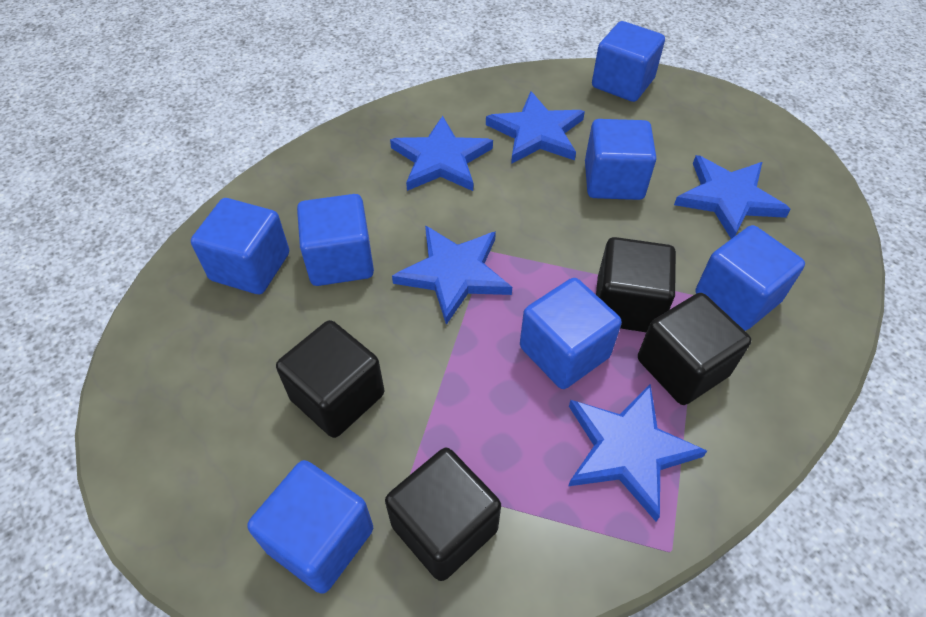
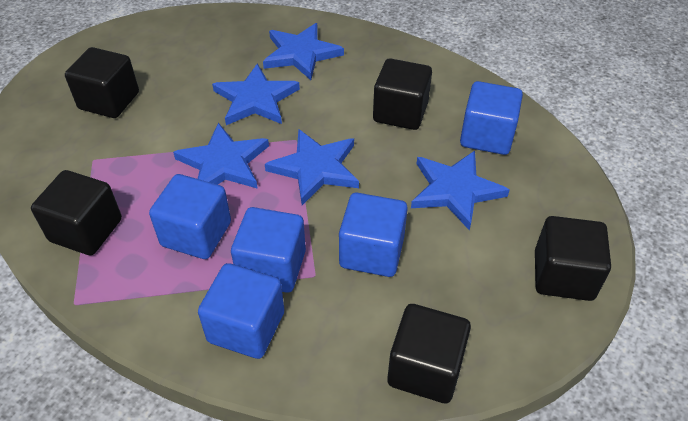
black cube: [276,320,384,438] [385,448,501,581] [596,237,676,332] [638,293,751,405] = 4 -> [31,170,122,255] [65,47,139,118] [373,58,432,130] [387,304,471,403] [535,216,611,301] = 5
blue cube: [191,198,289,294] [247,460,373,594] [297,194,374,286] [520,278,622,389] [585,119,656,200] [592,21,665,102] [695,225,805,331] = 7 -> [149,174,231,259] [198,263,285,359] [231,207,306,293] [339,193,408,277] [460,81,523,155] = 5

